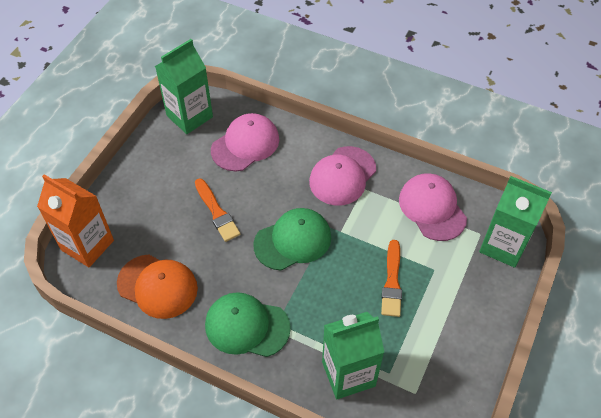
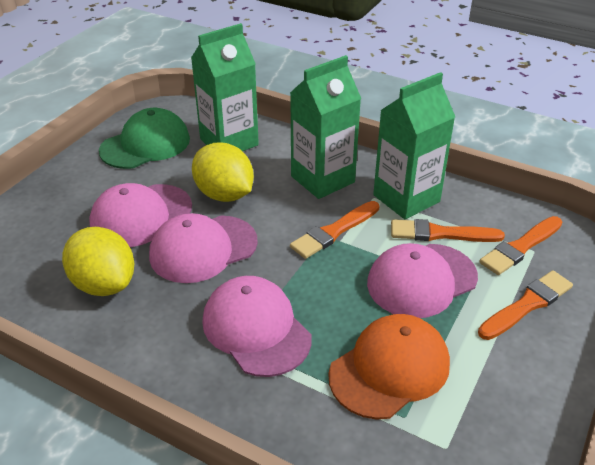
green cap: [205,292,291,357] [253,208,331,270] = 2 -> [99,108,190,169] = 1
orange brush: [195,178,240,242] [381,240,402,317] = 2 -> [290,201,379,259] [391,219,505,242] [478,270,573,340] [479,216,562,275] = 4
orange carton: [37,174,114,267] = 1 -> none = 0
pink cap: [211,113,279,171] [309,146,376,205] [399,173,467,241] = 3 -> [89,183,192,247] [149,213,258,283] [202,276,311,377] [367,243,478,318] = 4
yellow lemon: none = 0 -> [62,227,135,296] [192,143,254,202] = 2

